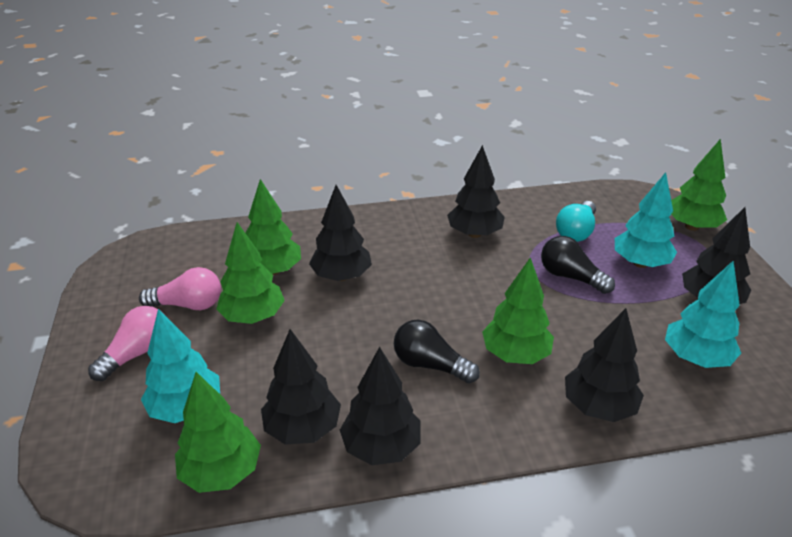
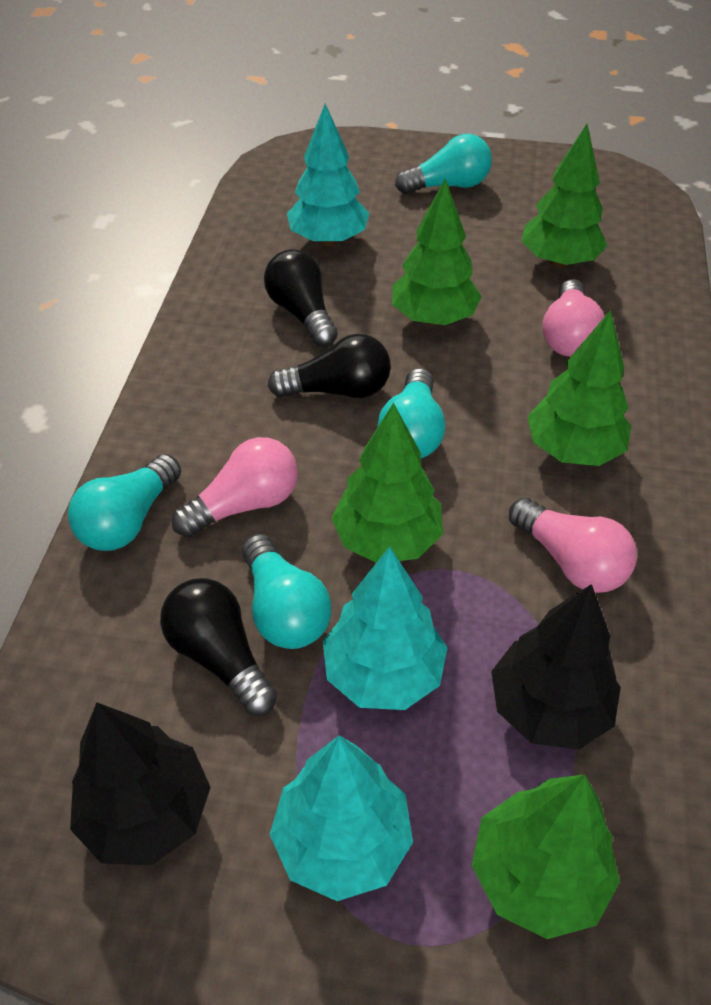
black light bulb: [394,320,480,383] [541,236,615,294] = 2 -> [160,578,277,716] [264,249,338,347] [268,334,391,398] = 3
black tree: [261,329,341,445] [309,185,372,281] [340,347,421,465] [447,145,505,238] [565,308,644,422] [682,207,751,304] = 6 -> [70,703,211,865] [491,584,621,750] = 2
pink light bulb: [88,306,164,381] [139,267,221,310] = 2 -> [172,437,298,538] [509,498,637,593] [542,279,604,357] = 3
turquoise light bulb: [556,201,596,242] = 1 -> [68,454,181,551] [242,534,332,649] [377,368,446,458] [395,134,492,194] = 4

